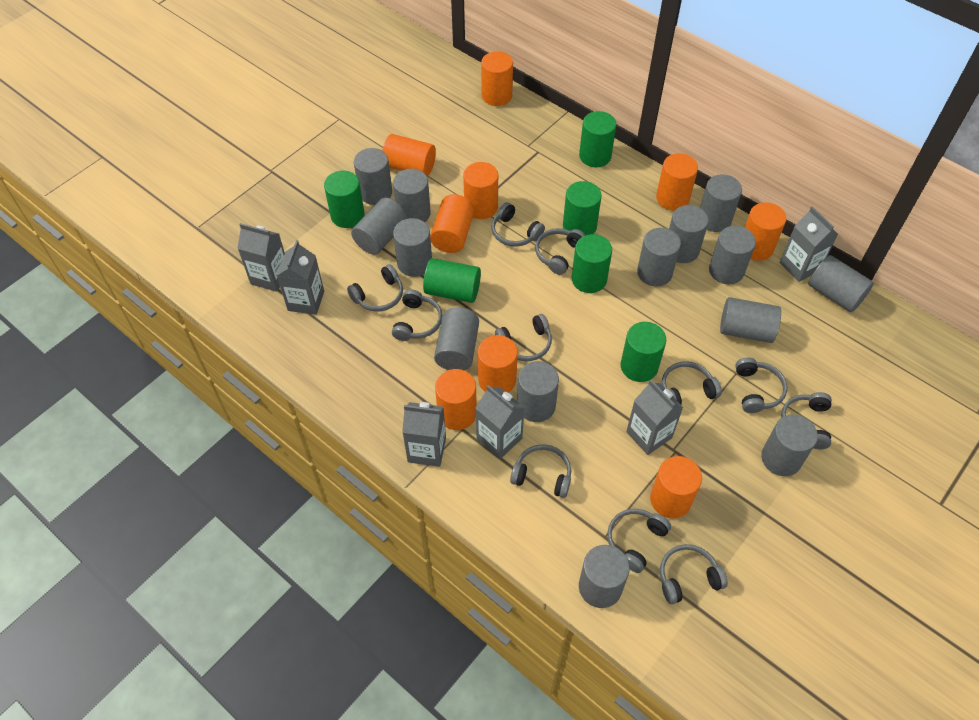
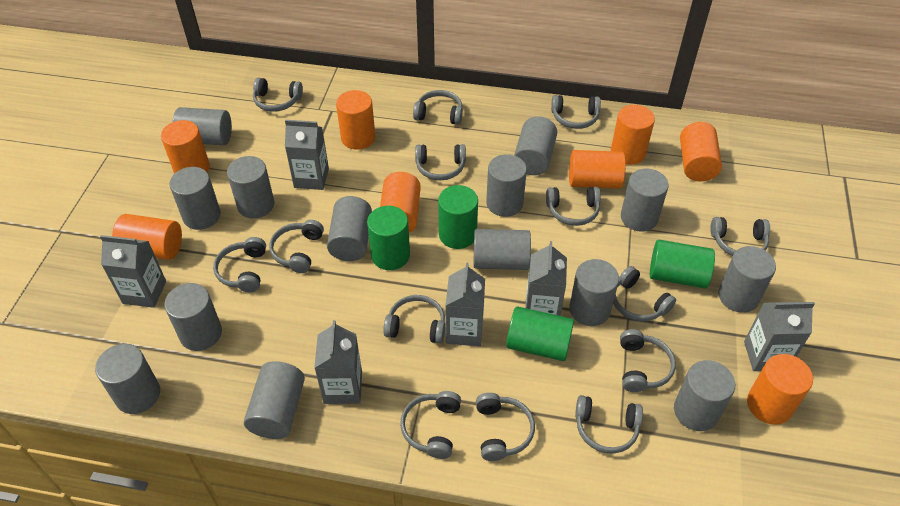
green cylinder: [324,171,365,228] [423,258,481,303] [563,181,602,235] [572,234,612,293] [579,111,616,167] [620,322,666,382] = 6 -> [367,206,410,270] [438,185,478,249] [506,306,574,361] [650,240,715,288] = 4
grey headphones: [347,264,403,312] [392,289,442,341] [492,202,545,247] [495,314,552,361] [510,444,571,498] [535,228,586,275] [607,509,671,573] [660,544,728,604] [662,361,722,404] [735,357,788,413] [781,392,832,449] = 11 -> [213,237,266,292] [253,78,303,112] [269,220,324,273] [383,295,445,344] [400,391,461,459] [413,90,463,125] [415,144,466,181] [476,393,535,461] [546,187,601,226] [551,95,601,129] [575,395,643,454] [613,266,676,321] [620,329,676,392] [710,217,770,256] = 14
orange cylinder: [382,134,436,177] [430,194,475,253] [435,369,477,430] [463,162,498,219] [478,335,518,393] [481,51,513,106] [650,456,702,518] [656,153,698,210] [745,202,786,261] = 9 -> [112,214,182,260] [161,120,210,174] [336,90,375,150] [380,172,421,233] [569,150,625,189] [611,105,655,165] [680,122,722,181] [747,354,813,425] = 8

